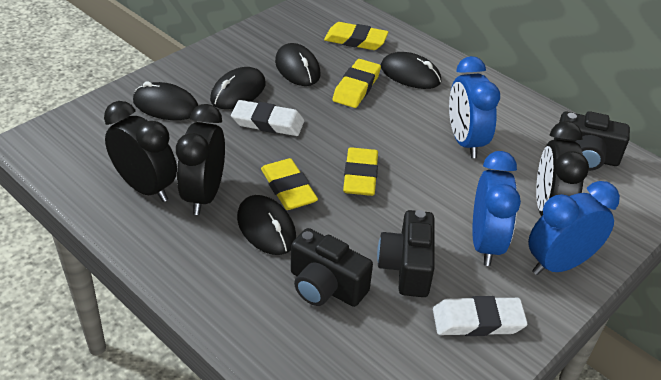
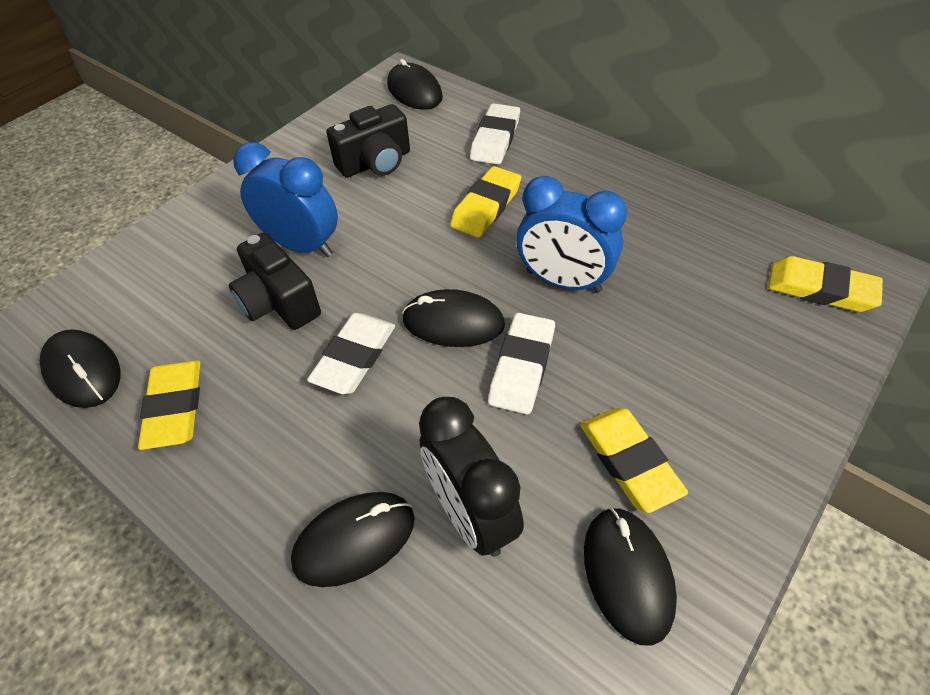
black camera: [291,228,373,307] [377,210,434,297] [554,111,630,171] = 3 -> [229,232,321,330] [327,104,410,178] = 2
black clock: [104,101,177,202] [176,104,225,215] [536,121,589,216] = 3 -> [419,397,524,557] = 1
blue clock: [449,56,500,158] [472,151,521,266] [528,181,620,275] = 3 -> [233,142,338,257] [516,176,627,293] = 2
white eraser: [231,100,304,136] [433,296,528,336] = 2 -> [307,313,395,394] [470,103,520,165] [488,313,555,415] = 3

